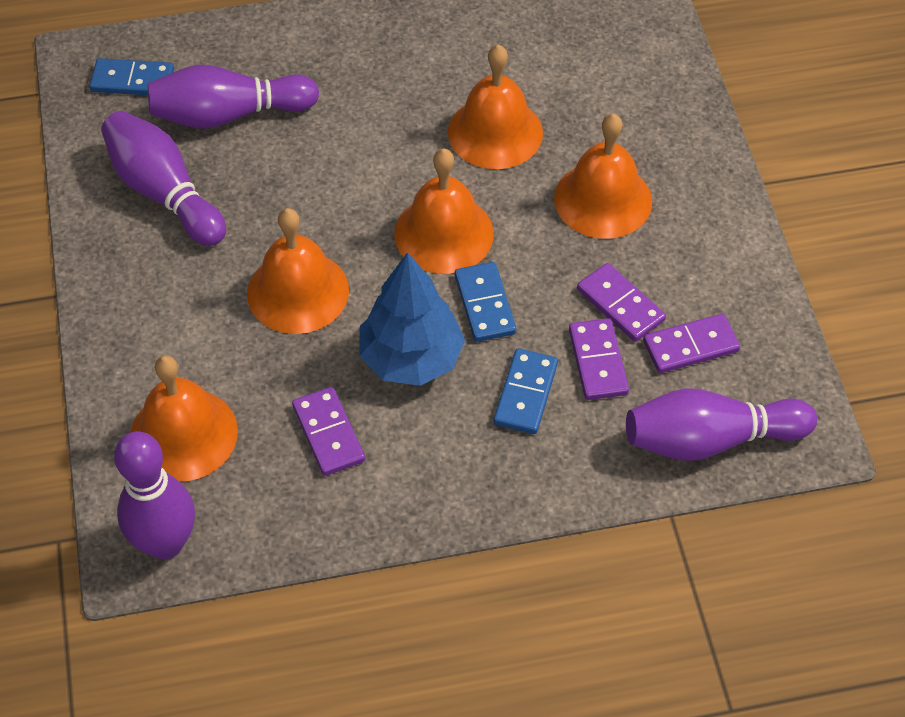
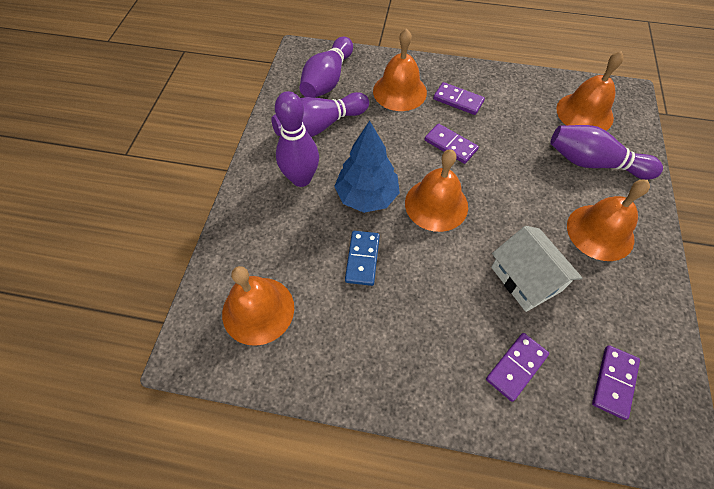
blue domino: [90,58,174,95] [455,262,516,342] [494,348,558,434] = 3 -> [345,231,380,286] = 1
white house: none = 0 -> [491,226,582,312] = 1

